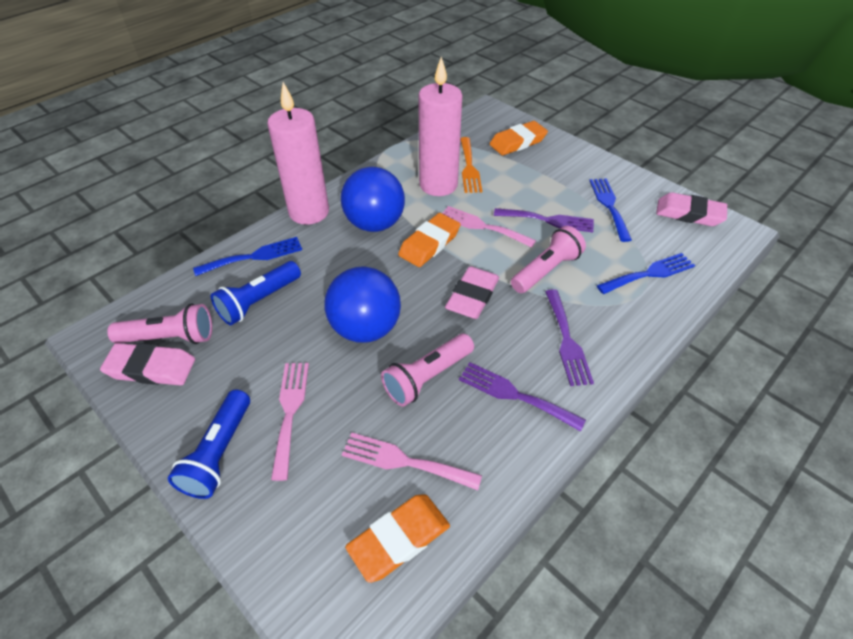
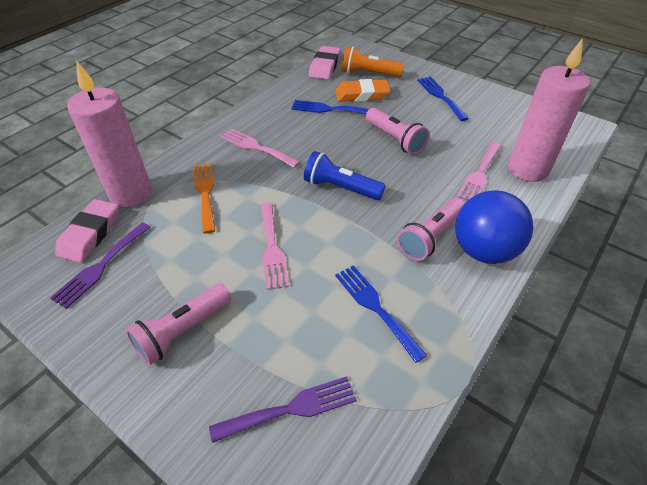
blue ball: [324,266,401,343] [341,167,405,232] = 2 -> [455,190,534,264] = 1
blue flashlight: [168,390,250,499] [211,261,301,325] = 2 -> [304,151,386,200] = 1
orange eraser: [345,494,450,583] [398,213,461,267] [489,121,548,155] = 3 -> [336,79,390,102] = 1
orange flashlight: none = 0 -> [342,46,404,77] = 1
pink eraser: [100,343,195,385] [445,266,499,319] [656,192,727,226] = 3 -> [55,199,119,263] [309,46,341,80] = 2
purple fork: [459,362,586,432] [494,208,594,232] [545,289,594,386] = 3 -> [50,222,151,309] [209,376,357,443] = 2

